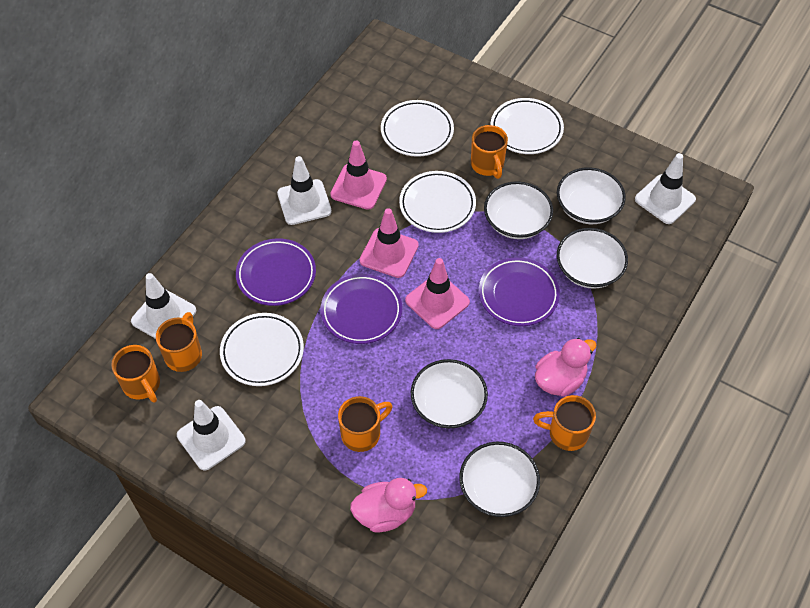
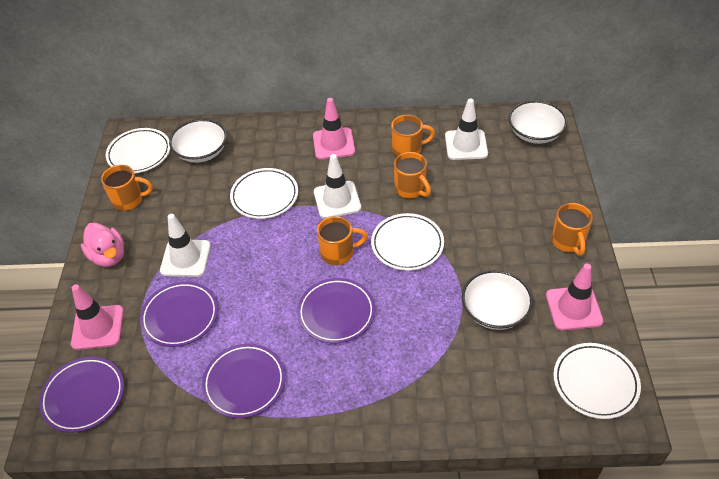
pink duck: [350,478,427,532] [535,338,597,397] = 2 -> [81,222,124,267] = 1
purple plate: [236,238,316,306] [321,274,402,344] [479,257,560,326] = 3 -> [39,357,124,433] [140,282,218,347] [202,344,285,418] [297,278,375,343] = 4
white bowl: [411,359,488,429] [459,442,540,517] [484,181,553,239] [557,167,626,224] [557,228,628,289] = 5 -> [169,119,227,163] [462,270,533,330] [509,100,567,144] = 3
white traffic cone: [131,273,196,339] [177,400,246,471] [277,156,332,225] [635,153,696,224] = 4 -> [160,214,211,277] [314,154,361,219] [445,98,488,160] = 3

